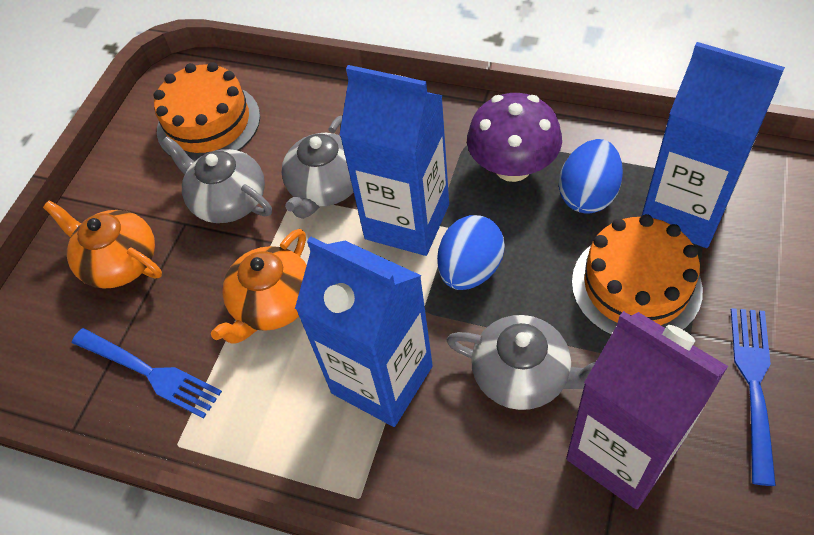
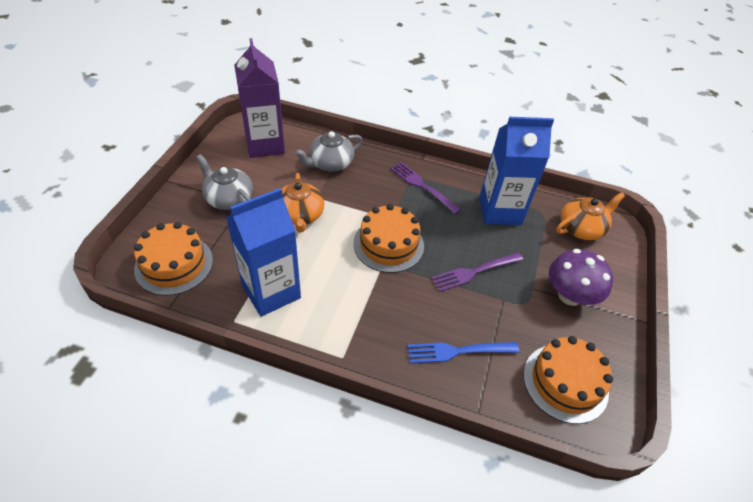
blue carton: [295,236,433,427] [339,65,449,256] [642,42,785,248] = 3 -> [226,188,301,317] [479,117,554,225] = 2
blue egg: [437,215,505,290] [559,139,623,214] = 2 -> none = 0
blue fork: [72,328,222,419] [731,308,776,486] = 2 -> [407,342,519,363] = 1
grey teapot: [161,136,272,223] [281,116,354,219] [446,315,596,410] = 3 -> [196,154,253,210] [294,131,363,172] = 2
orange cake: [154,62,260,161] [572,214,703,335] = 2 -> [134,222,213,296] [354,204,424,273] [523,336,613,424] = 3
purple fork: none = 0 -> [390,162,461,214] [431,252,524,292] = 2

